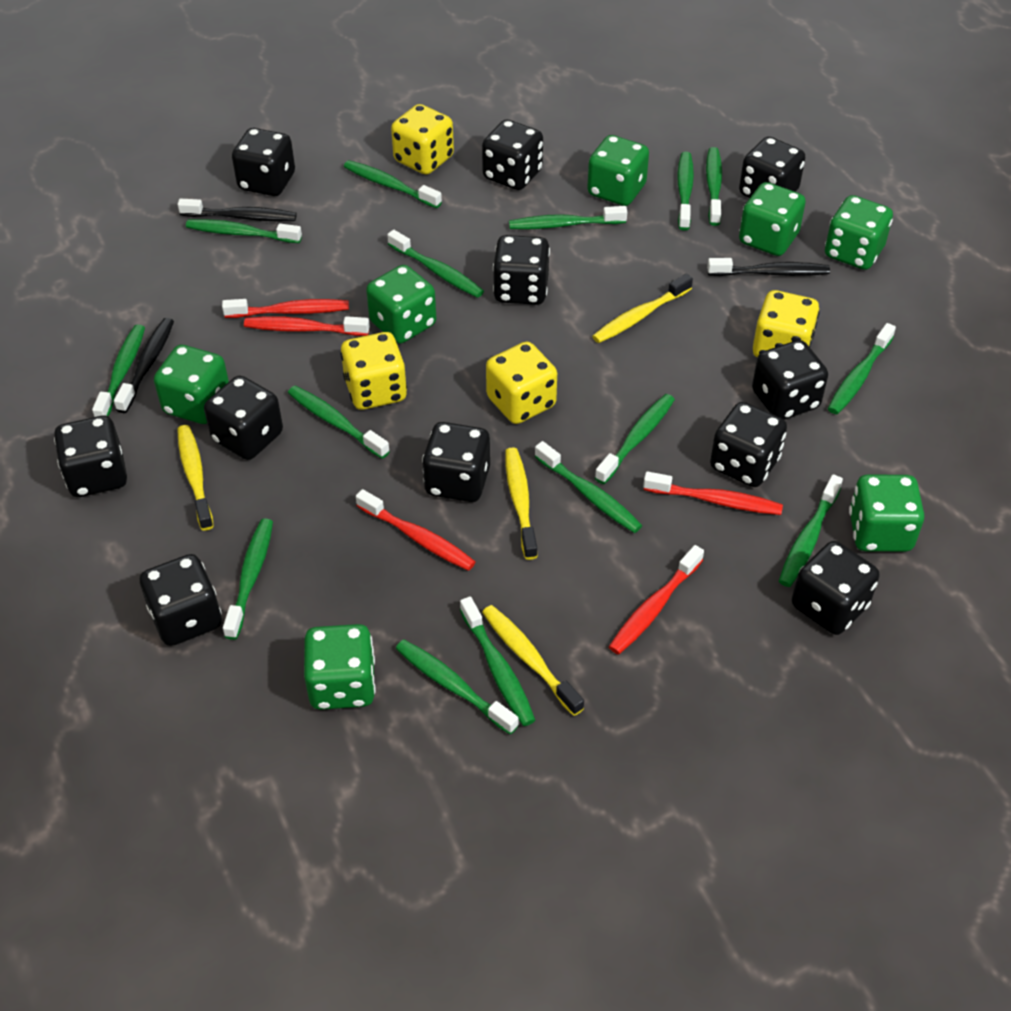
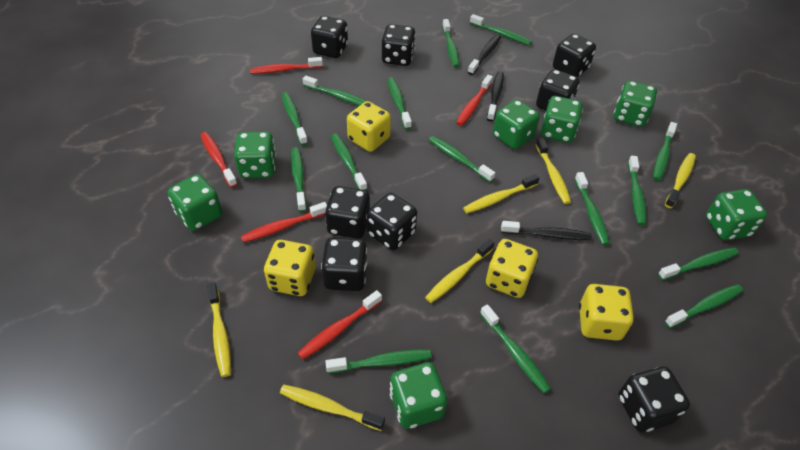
black dice: [54,416,127,497] [140,554,222,646] [204,376,283,460] [232,128,295,196] [422,422,490,502] [482,120,543,190] [493,235,550,305] [710,402,787,487] [739,137,805,198] [752,340,828,420] [792,541,880,635] = 11 -> [311,16,348,58] [321,238,367,291] [325,186,370,239] [367,193,417,250] [382,24,416,66] [536,69,580,110] [553,34,596,77] [618,367,690,432] = 8
yellow toothbrush: [177,425,214,531] [482,605,584,716] [505,447,538,560] [592,274,693,343] = 4 -> [207,283,231,377] [280,385,385,431] [425,239,495,303] [463,174,540,213] [536,137,571,204] [665,153,696,208] = 6

